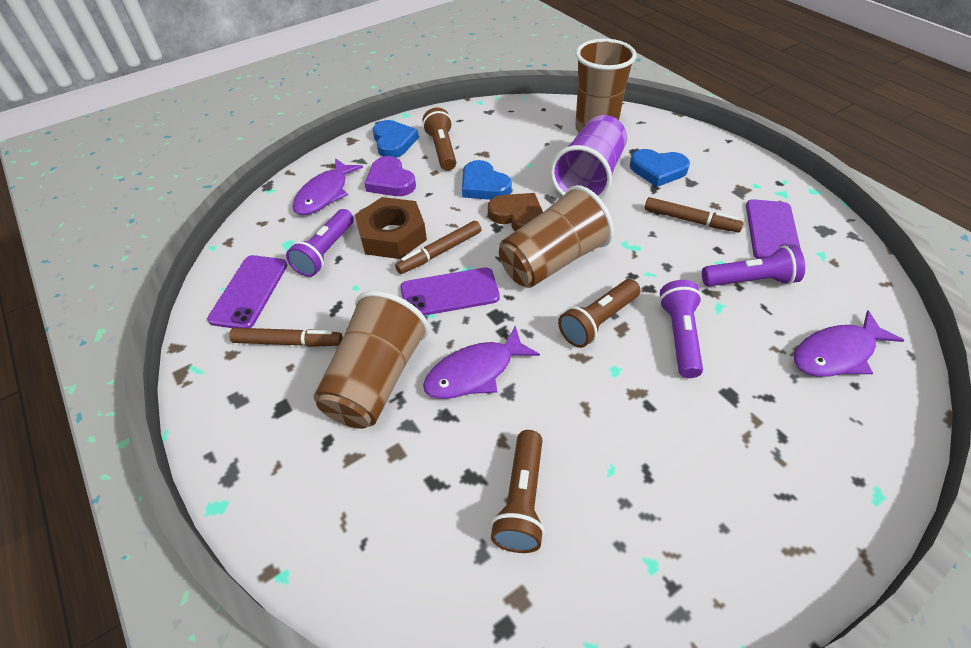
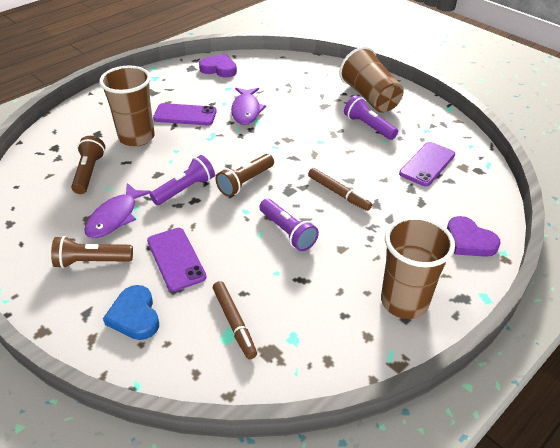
blue heart: [373,120,419,158] [462,160,512,200] [630,149,690,187] = 3 -> [103,285,159,340] = 1
brown heart: [488,193,543,231] = 1 -> none = 0
brown marker: [229,328,343,347] [395,221,481,274] [645,197,744,232] = 3 -> [213,281,257,359] [308,168,372,211] = 2
brown nut: [355,197,427,259] = 1 -> none = 0
purple cup: [550,115,627,199] = 1 -> none = 0
purple fish: [292,158,363,215] [423,326,540,399] [794,311,904,377] = 3 -> [84,183,152,238] [231,88,266,125] = 2
purple heart: [364,156,416,196] = 1 -> [199,54,237,78] [447,216,500,257] = 2

